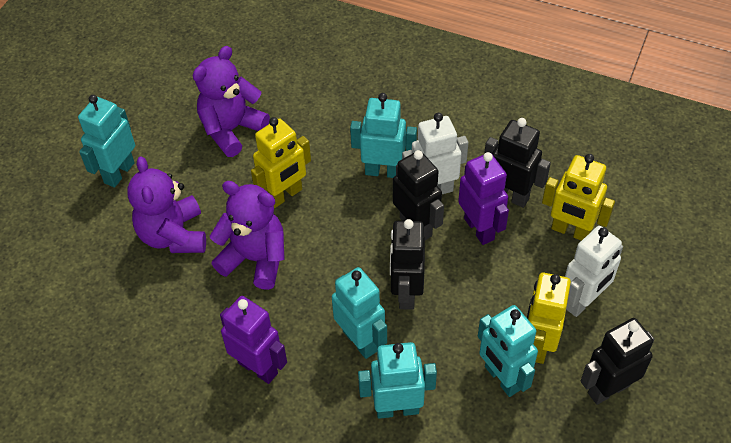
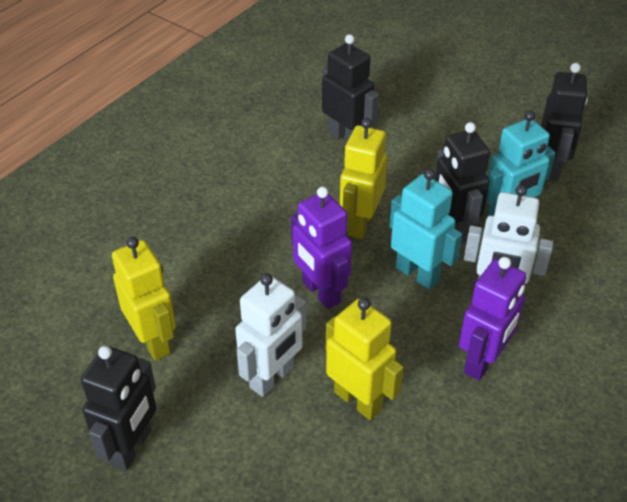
purple teddy bear: [127,156,206,253] [193,46,270,157] [210,181,285,290] = 3 -> none = 0
turquoise robot: [78,95,135,187] [332,267,387,359] [350,93,417,178] [358,342,437,419] [478,305,538,397] = 5 -> [389,169,462,290] [486,111,555,217] = 2

